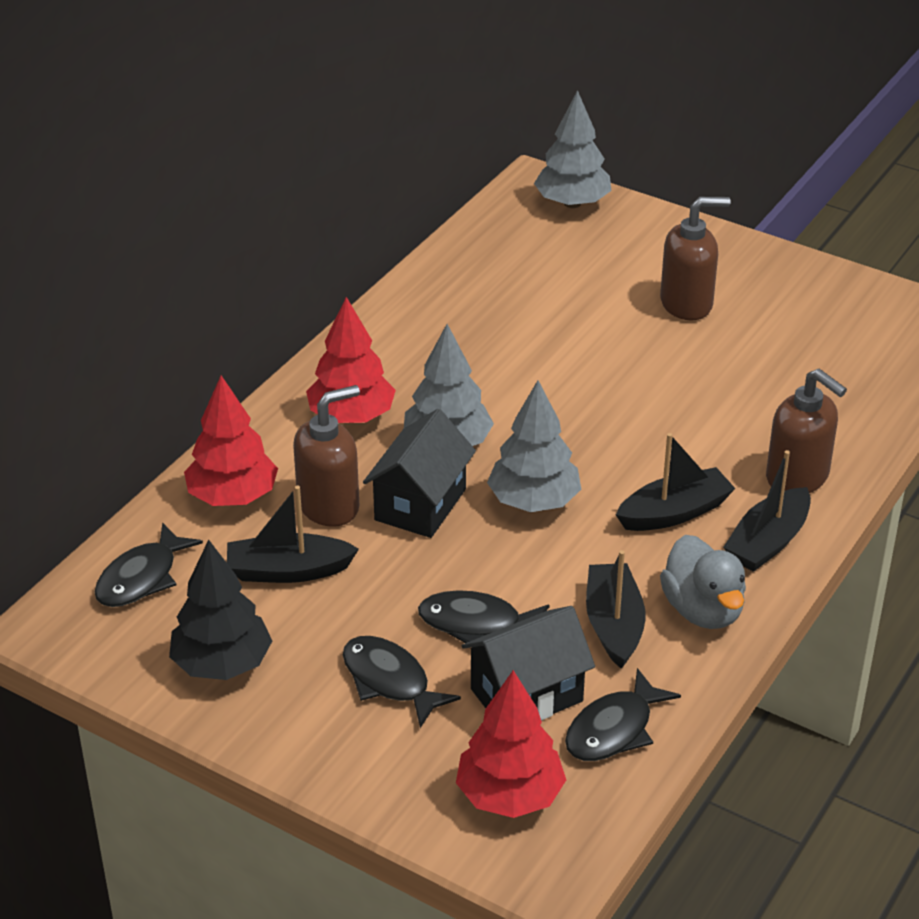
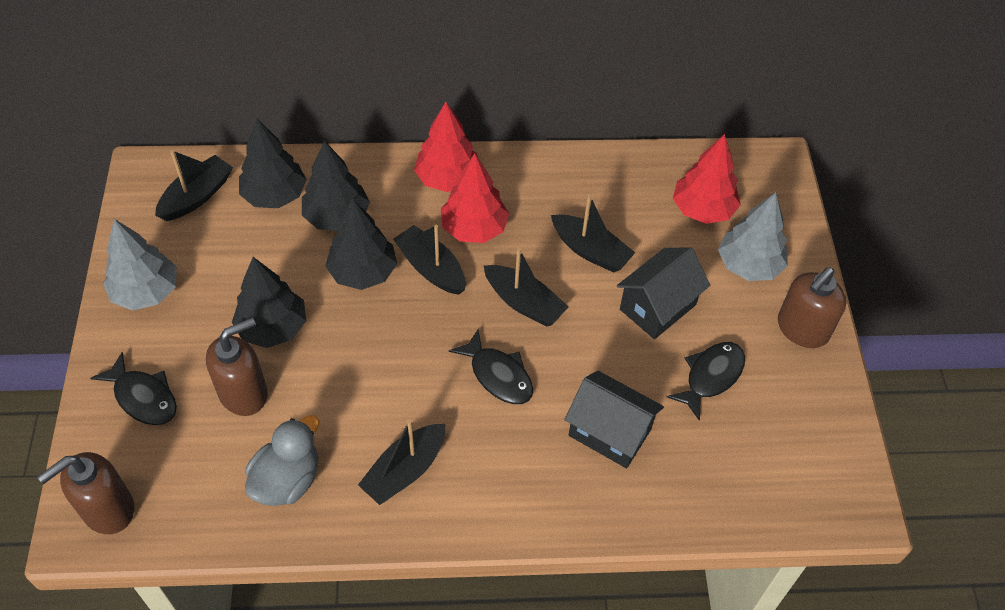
black boat: [227,486,359,583] [586,550,646,669] [616,433,736,531] [723,450,811,572] = 4 -> [155,150,233,221] [358,420,445,505] [393,225,465,295] [484,248,569,327] [551,195,635,273] = 5
black fish: [94,522,203,607] [343,636,461,728] [418,590,550,643] [565,668,681,761] = 4 -> [91,352,177,425] [449,329,533,404] [667,342,745,421] = 3
black tree: [169,539,272,680] = 1 -> [232,257,307,348] [239,119,307,208] [302,141,370,231] [325,199,397,290] = 4
grey tree: [404,324,494,446] [487,380,581,512] [534,90,611,208] = 3 -> [103,219,177,311] [718,192,788,281] = 2

